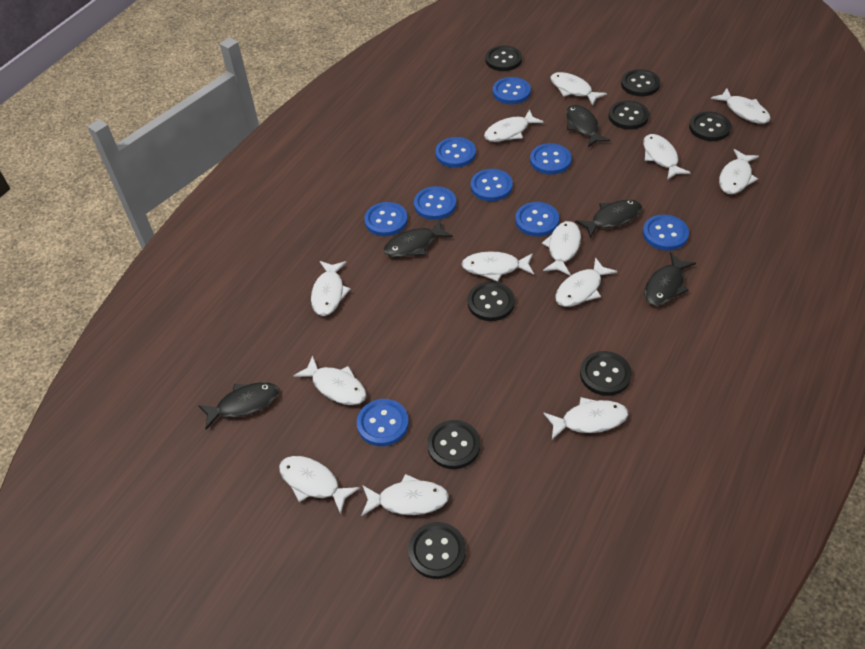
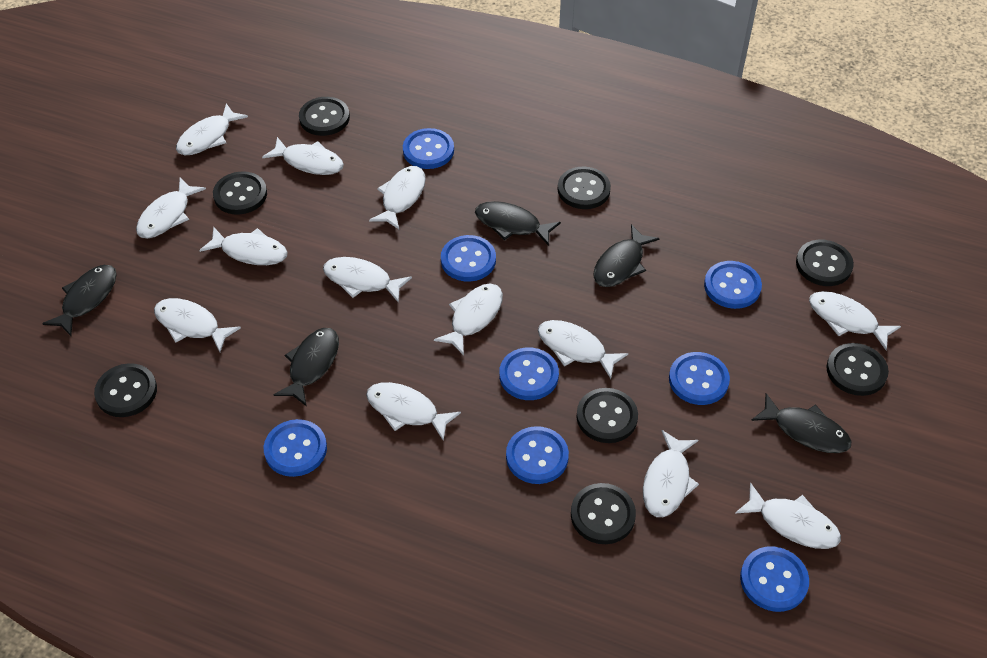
blue button: [357,399,409,446] [364,202,408,236] [414,186,456,220] [435,137,476,168] [471,169,513,201] [493,77,531,104] [515,202,559,237] [530,143,572,175] [643,215,689,250] = 9 -> [264,419,327,477] [403,128,454,169] [441,235,496,282] [499,348,559,400] [506,426,569,484] [669,352,730,405] [704,261,762,309] [740,546,809,612] = 8

